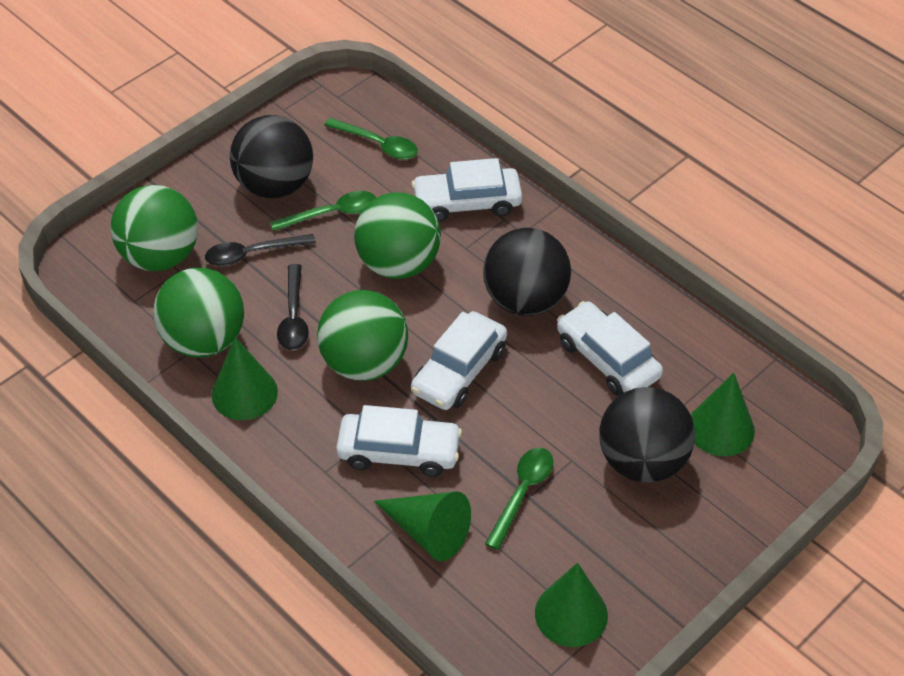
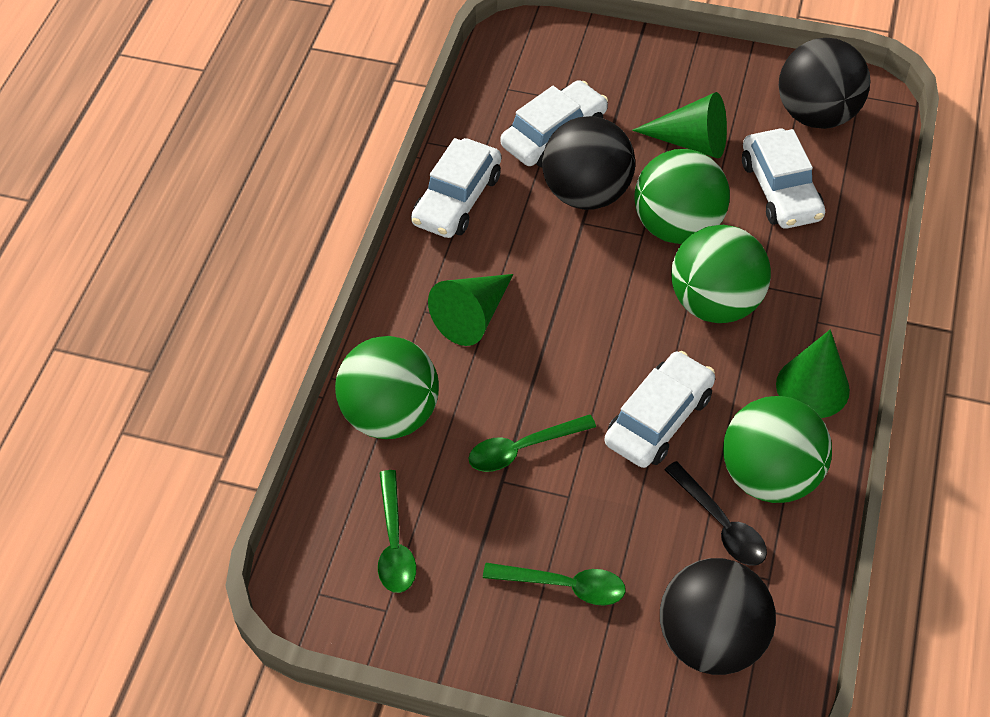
black spoon: [205,234,316,266] [277,264,309,350] = 2 -> [664,461,767,566] = 1
green cone: [212,337,278,420] [374,492,471,561] [535,563,608,647] [691,373,755,456] = 4 -> [428,274,513,346] [632,92,727,158] [776,330,850,418] = 3

